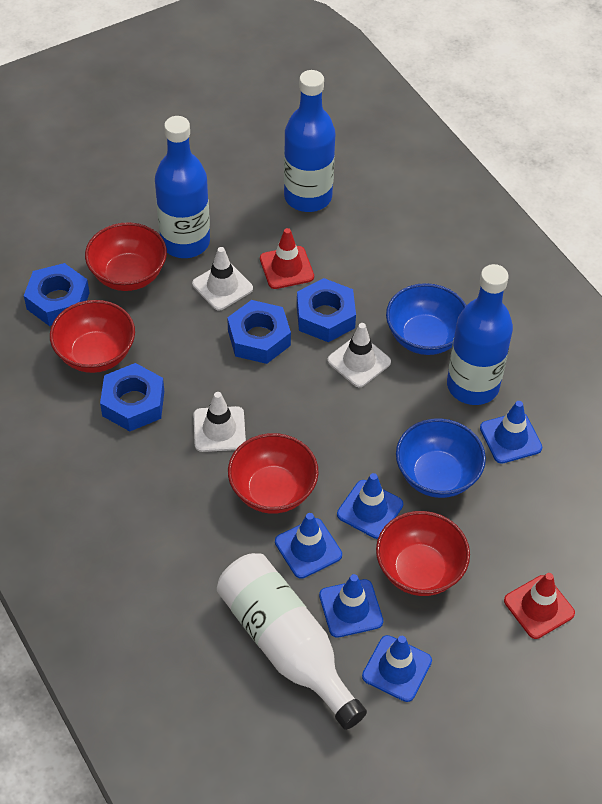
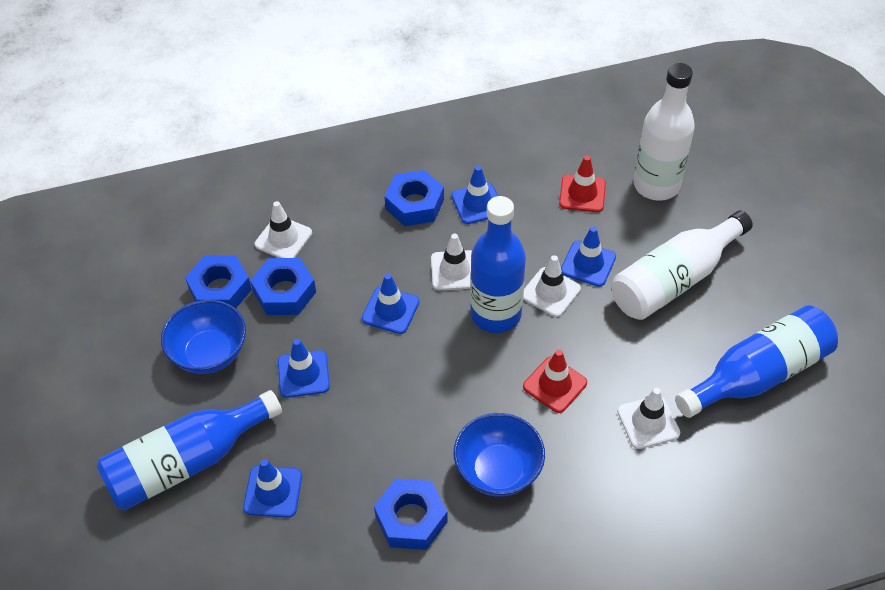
red bowl: [50,300,135,373] [85,222,167,291] [228,433,318,514] [376,511,470,596] = 4 -> none = 0
white bottle: [217,553,367,730] = 1 -> [611,210,753,320] [634,63,695,201] = 2
white traffic cone: [192,247,253,310] [193,392,246,452] [327,323,391,387] = 3 -> [255,201,312,258] [431,234,472,290] [523,255,581,317] [617,388,680,449] = 4

